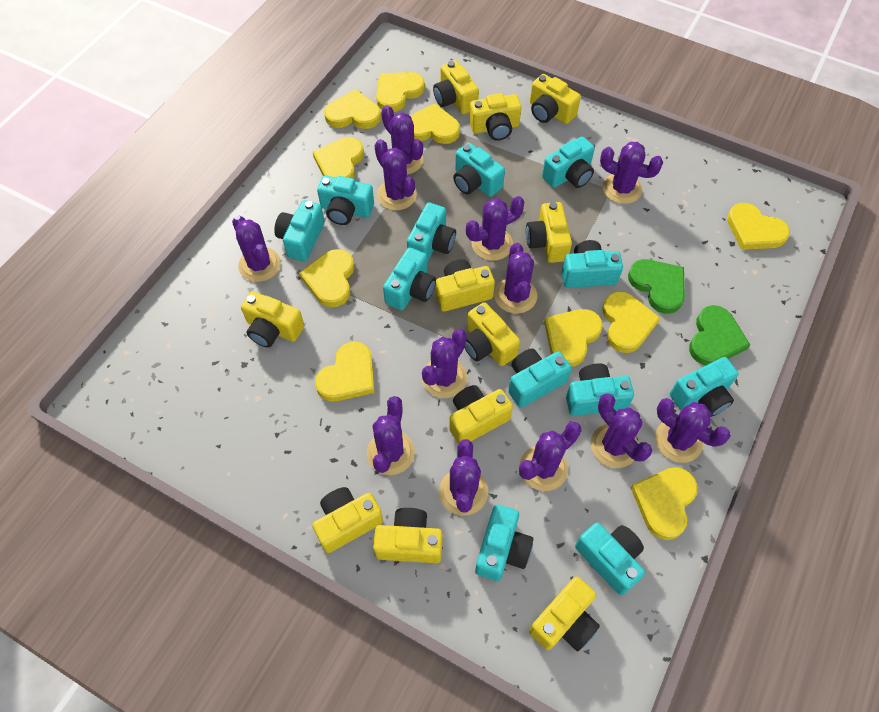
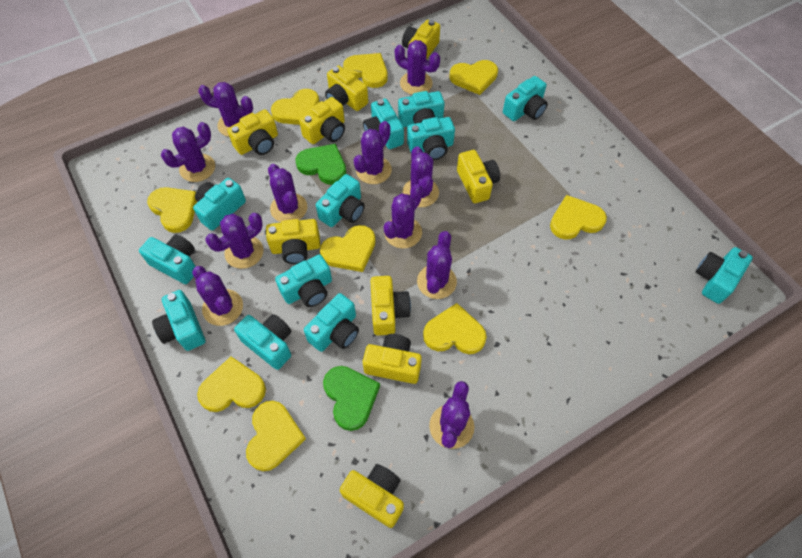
purple cactus: [232,215,281,282] [367,396,415,475] [374,139,417,210] [381,105,423,175] [421,329,467,398] [439,439,488,516] [466,196,524,261] [494,243,537,314] [519,422,582,491] [591,393,652,468] [600,142,663,204] [655,398,731,463] = 12 -> [161,122,215,182] [192,266,243,326] [198,82,253,137] [205,213,263,269] [268,164,307,222] [354,121,392,184] [384,184,423,248] [395,40,440,95] [403,146,439,207] [417,231,457,299] [429,381,474,449] = 11
yellow camera: [241,291,304,348] [312,487,383,553] [373,508,443,563] [433,60,479,114] [436,259,495,312] [449,385,513,444] [464,302,520,366] [469,93,521,141] [526,202,572,263] [529,577,600,651] [530,74,581,124] = 11 -> [227,109,278,155] [266,219,320,264] [299,97,345,144] [325,65,368,111] [340,464,404,528] [363,334,422,384] [370,276,411,335] [402,20,440,60] [457,150,500,203] = 9
yellow heart: [299,249,354,307] [313,137,364,179] [315,342,375,402] [324,89,381,129] [376,72,425,112] [410,103,460,144] [544,309,603,367] [602,291,660,353] [631,467,698,540] [727,203,790,250] = 10 -> [147,187,197,233] [197,357,266,412] [246,401,306,471] [271,89,319,125] [320,225,376,272] [343,53,388,88] [423,303,487,354] [449,60,498,95] [550,195,607,240] = 9

